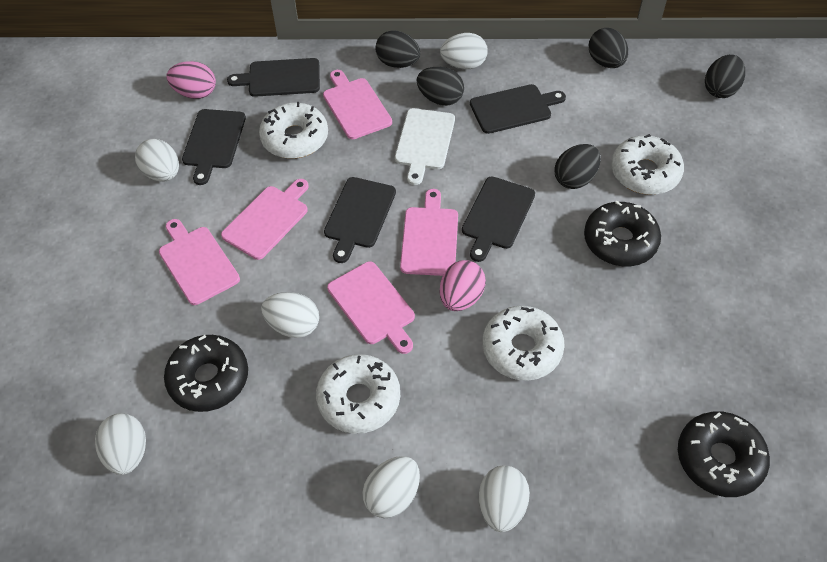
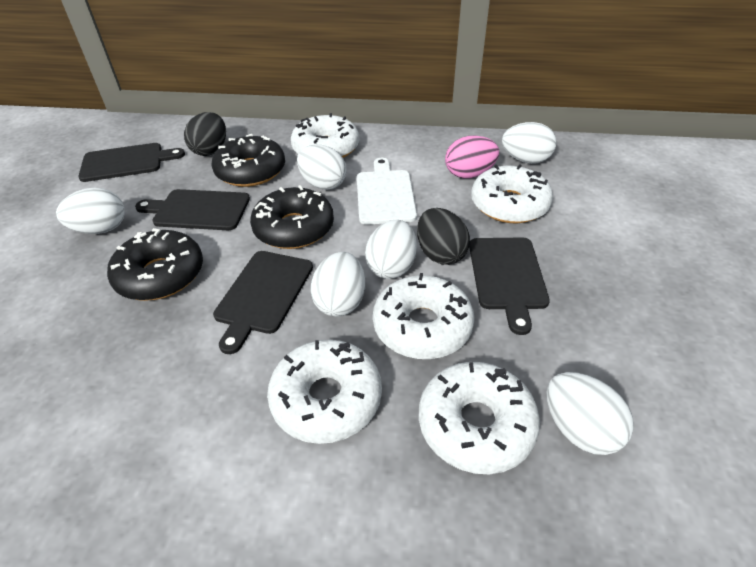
black cutting board: [182,109,246,185] [227,58,320,97] [324,177,396,263] [462,177,535,262] [470,84,566,134] = 5 -> [78,143,185,182] [135,189,250,230] [213,251,313,354] [469,238,550,335] = 4
black egg: [375,30,420,68] [417,67,464,106] [554,144,601,189] [589,28,628,68] [705,55,745,98] = 5 -> [184,112,226,156] [417,208,470,265] = 2
pink cutting board: [159,219,240,305] [221,179,309,260] [323,70,392,139] [327,261,415,354] [400,189,458,276] = 5 -> none = 0
pink egg: [166,61,216,99] [440,260,486,311] = 2 -> [445,136,499,178] = 1
white donut: [259,102,328,159] [316,354,400,434] [482,306,565,380] [611,134,684,195] = 4 -> [267,340,382,444] [291,113,359,158] [373,273,475,359] [419,362,540,474] [471,164,553,223] = 5

